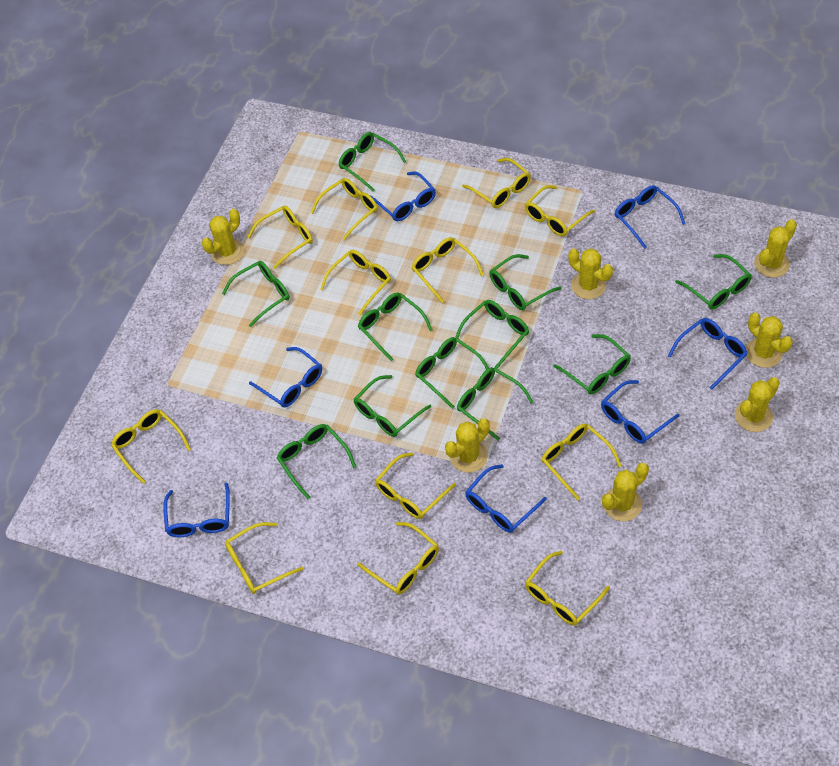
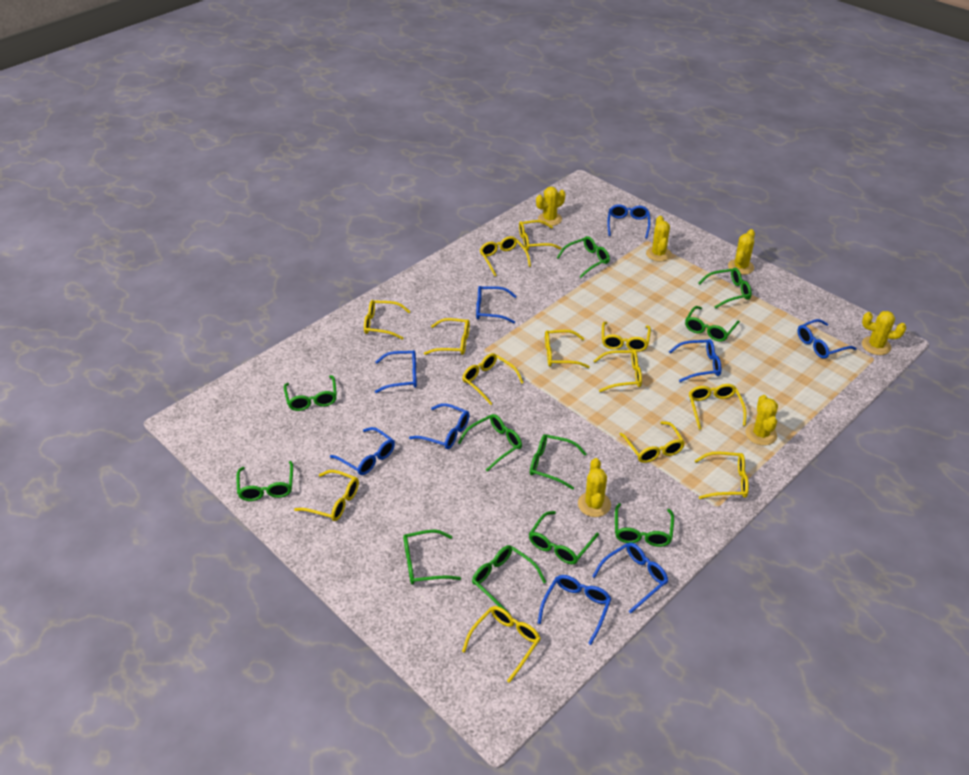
blue glasses: [163,482,230,537] [249,347,322,407] [371,172,436,221] [465,464,547,533] [601,380,679,444] [615,185,685,249] [668,318,748,390] = 7 -> [330,427,395,475] [375,350,417,393] [409,403,469,449] [476,286,517,323] [538,575,611,645] [592,542,668,613] [607,204,650,238] [669,339,721,382] [797,319,857,359] = 9
yellow cactus: [202,209,244,265] [445,418,490,473] [568,248,613,299] [602,463,649,521] [735,377,780,432] [746,313,793,368] [754,219,797,278] = 7 -> [536,187,565,226] [578,458,611,517] [646,216,672,262] [728,229,755,275] [746,395,778,446] [862,311,906,355] = 6
yellow glasses: [111,409,191,484] [225,522,304,594] [247,206,313,269] [310,178,378,240] [320,250,391,315] [358,522,439,594] [375,452,456,519] [411,237,484,303] [462,158,531,208] [525,185,595,236] [525,551,610,625] [542,423,622,500] = 12 -> [294,470,359,521] [364,300,411,340] [424,318,470,355] [462,353,524,405] [462,606,541,683] [480,236,531,276] [519,220,561,251] [545,330,590,368] [594,350,642,392] [602,322,651,352] [620,421,685,463] [689,384,746,430] [695,452,749,499] = 13

